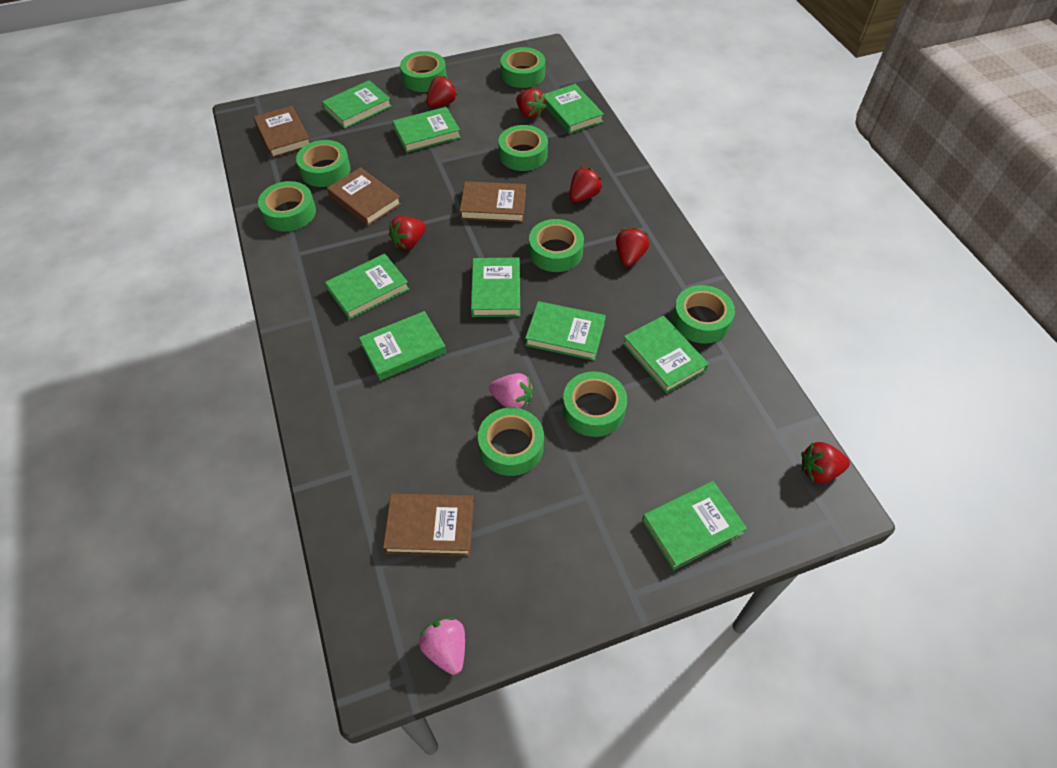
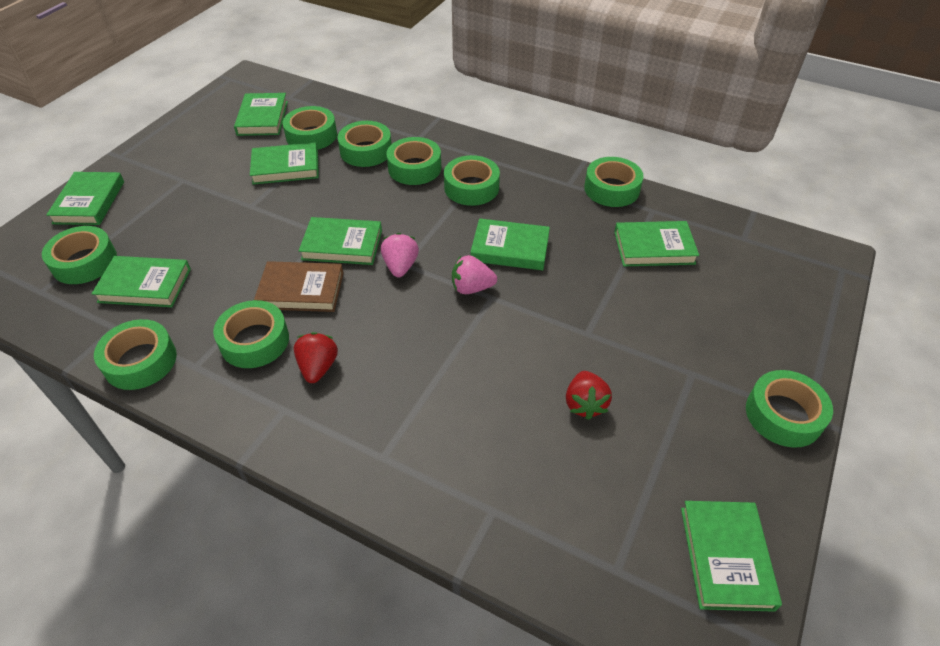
brown book: [254,106,310,158] [327,167,401,226] [383,493,474,556] [460,181,526,222] = 4 -> [254,261,343,312] = 1
green book: [322,80,392,129] [325,254,409,320] [359,311,446,381] [393,107,461,153] [471,258,520,317] [525,301,606,361] [545,84,604,134] [623,316,709,394] [642,481,747,570] = 9 -> [46,172,124,225] [92,256,191,307] [234,93,288,136] [250,142,319,185] [299,217,382,265] [470,218,550,270] [614,221,699,266] [681,501,782,612] = 8
red strawberry: [389,216,426,249] [426,76,458,107] [516,88,547,119] [570,167,602,202] [616,228,649,267] [802,442,850,483] = 6 -> [294,332,338,383] [566,371,612,420] = 2

